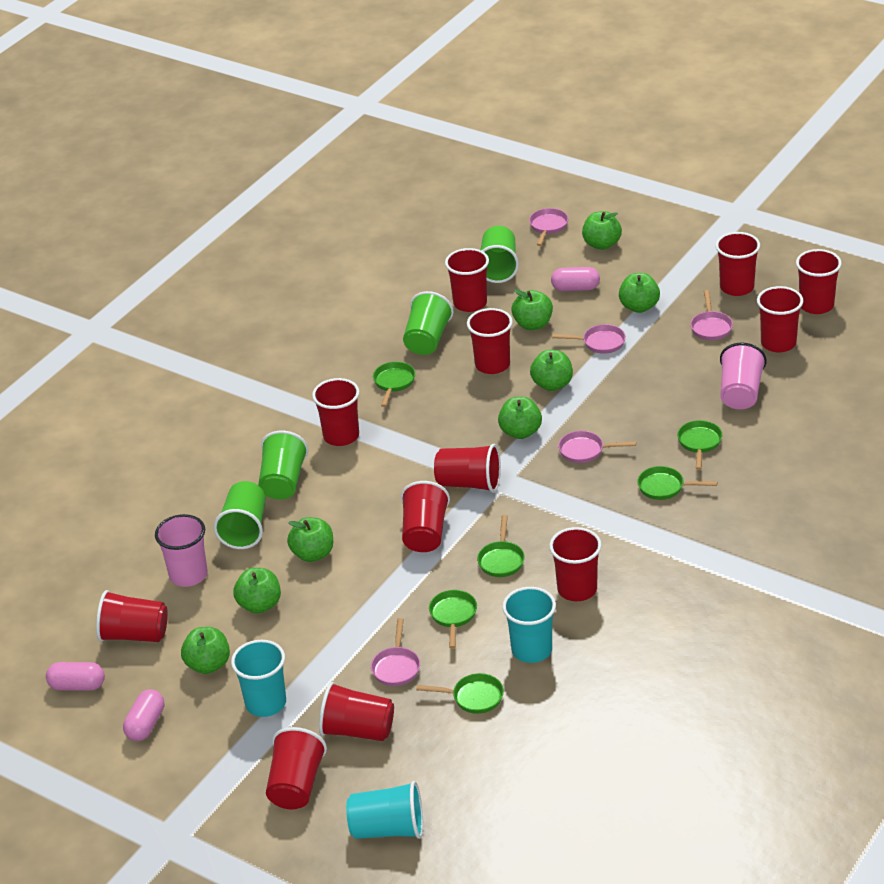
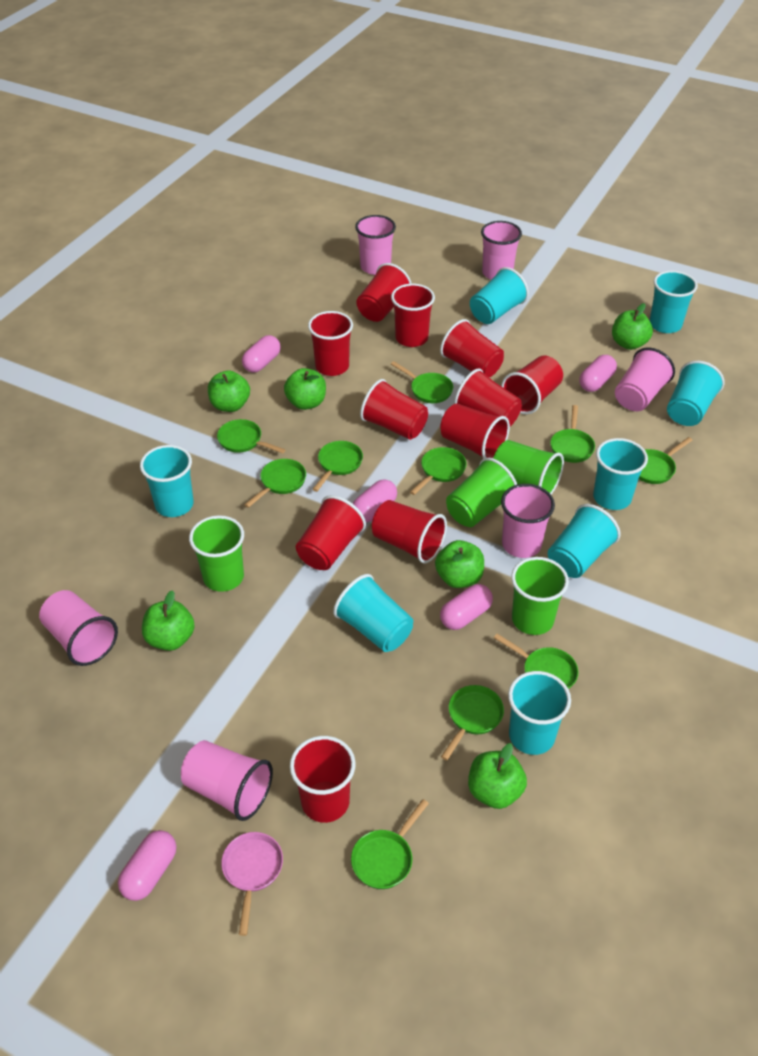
green apple: [181,627,230,674] [233,568,281,614] [287,517,333,562] [498,397,542,439] [512,289,553,330] [530,350,573,391] [582,211,622,250] [619,273,660,313] = 8 -> [142,590,195,651] [208,370,250,412] [284,368,326,410] [435,540,484,588] [468,743,527,809] [612,303,653,350] = 6
green pan: [373,362,415,407] [416,673,504,714] [429,590,477,649] [477,515,525,577] [637,466,717,500] [677,420,722,470] = 6 -> [217,419,285,454] [244,459,306,508] [312,441,363,492] [351,799,429,889] [391,361,453,403] [410,447,467,495] [441,685,504,761] [494,634,578,689] [550,405,595,463] [639,437,693,484] = 10
pink capsule: [46,662,105,691] [123,690,164,741] [551,267,600,291] = 3 -> [118,830,176,901] [242,335,281,373] [352,479,397,522] [440,584,493,630] [579,355,617,392] = 5
pink cup: [155,514,208,587] [720,343,767,409] = 2 -> [39,590,118,666] [181,740,273,821] [355,215,396,275] [481,221,522,280] [501,484,555,558] [615,348,675,411] = 6
pink pan: [371,618,420,686] [529,208,568,246] [552,324,626,354] [558,431,636,463] [690,290,733,340] = 5 -> [221,832,283,936] = 1
red cup: [96,590,168,642] [266,727,327,809] [312,378,359,446] [319,682,394,741] [401,481,450,552] [434,444,501,492] [445,248,489,312] [467,308,513,374] [549,527,602,601] [715,232,760,296] [757,286,803,353] [796,249,842,314] = 12 -> [290,736,356,823] [296,495,366,570] [308,311,353,376] [356,263,412,322] [360,379,428,440] [372,500,447,564] [391,284,435,347] [440,319,504,378] [440,403,510,459] [454,368,522,426] [501,355,563,414] = 11
turquoise cup: [231,640,286,717] [346,781,423,839] [502,587,556,663] = 3 -> [140,445,194,517] [333,574,413,652] [470,267,529,324] [508,671,571,755] [548,504,621,578] [593,438,648,510] [650,270,698,333] [667,361,724,426] = 8

